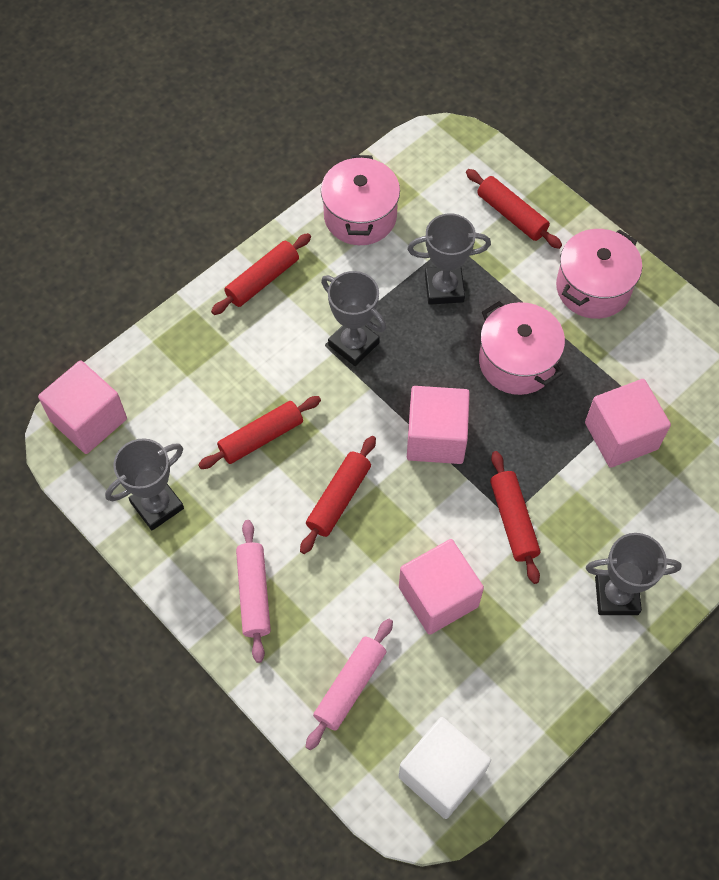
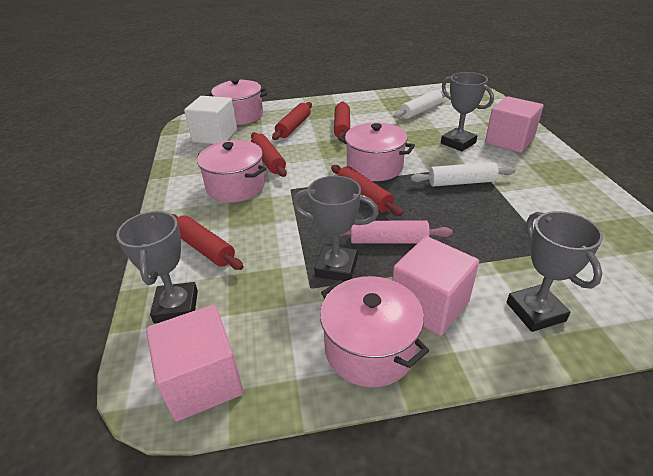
pink cube: [38,360,127,454] [399,539,484,635] [407,386,470,464] [585,379,671,468] = 4 -> [146,305,244,421] [392,236,479,336] [485,96,544,153] = 3
pink pot: [321,155,400,245] [479,301,565,395] [556,229,642,319] = 3 -> [197,140,266,203] [207,78,268,125] [320,276,429,387] [338,122,415,181] = 4
pink rolling pin: [236,520,271,663] [306,619,393,750] = 2 -> [327,221,453,244] = 1
white rolling pin: none = 0 -> [393,90,446,119] [411,162,516,187] = 2

